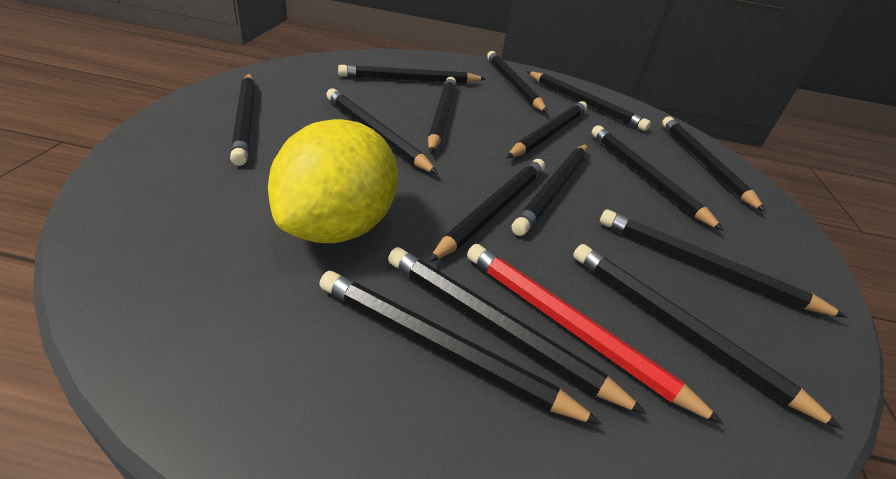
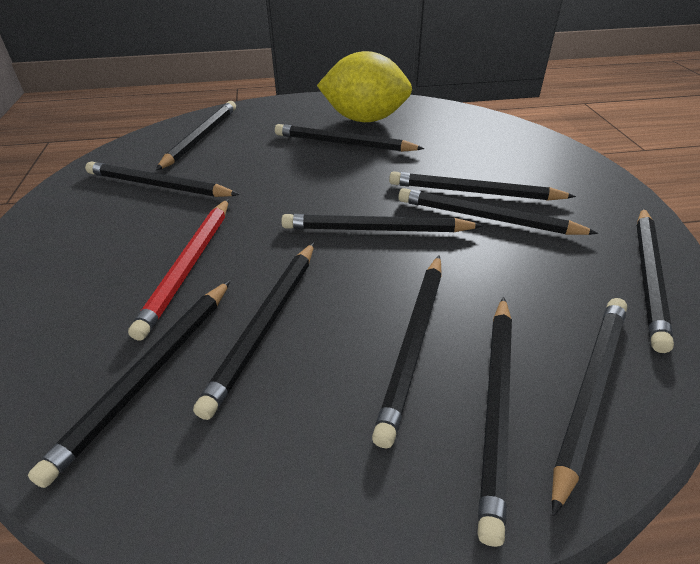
black pencil: [230,74,255,166] [319,271,602,425] [326,88,438,174] [338,65,486,83] [388,247,647,415] [428,77,456,153] [428,159,545,263] [487,51,548,113] [507,101,587,158] [512,144,588,236] [527,71,651,131] [573,244,843,430] [592,125,724,231] [600,210,848,318] [662,116,766,212] = 15 -> [28,281,230,488] [85,161,240,197] [156,101,236,170] [193,243,314,420] [275,124,425,152] [281,214,483,233] [372,255,442,449] [389,171,576,201] [398,188,598,235] [477,297,512,547] [552,298,627,516] [637,208,674,353] = 12

